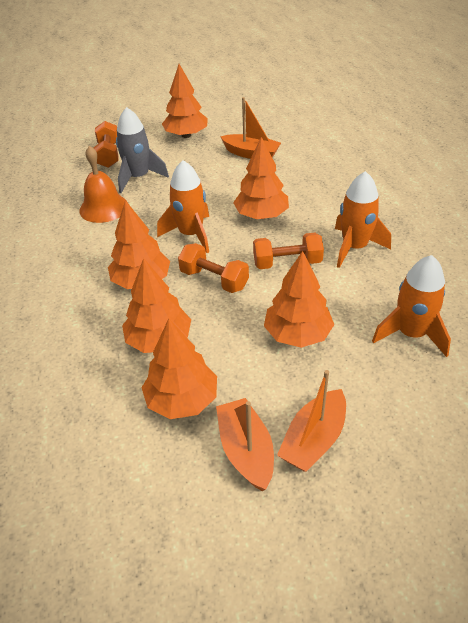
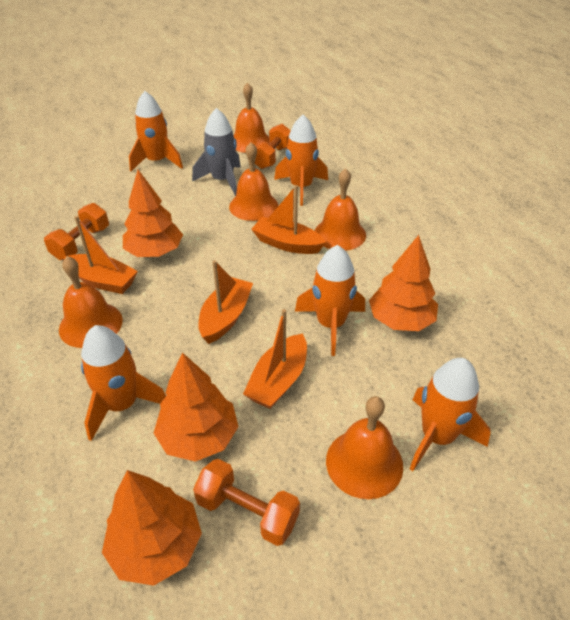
orange bell: [79,146,128,223] = 1 -> [59,256,123,348] [229,142,278,221] [233,82,270,153] [315,168,366,251] [326,396,403,499] = 5
orange boat: [216,398,274,491] [220,97,281,159] [277,370,346,472] = 3 -> [64,216,138,294] [198,260,253,344] [243,309,307,409] [251,185,326,254] = 4
orange rocket: [157,160,209,253] [335,171,391,268] [372,255,451,357] = 3 -> [81,325,166,441] [129,91,183,171] [274,115,328,206] [295,245,365,356] [409,358,491,471] = 5
orange tree: [108,200,170,289] [122,258,191,353] [142,318,217,419] [162,64,208,138] [233,137,289,219] [264,251,334,348] = 6 -> [102,470,202,586] [123,170,183,257] [154,352,238,462] [369,235,438,331] = 4

